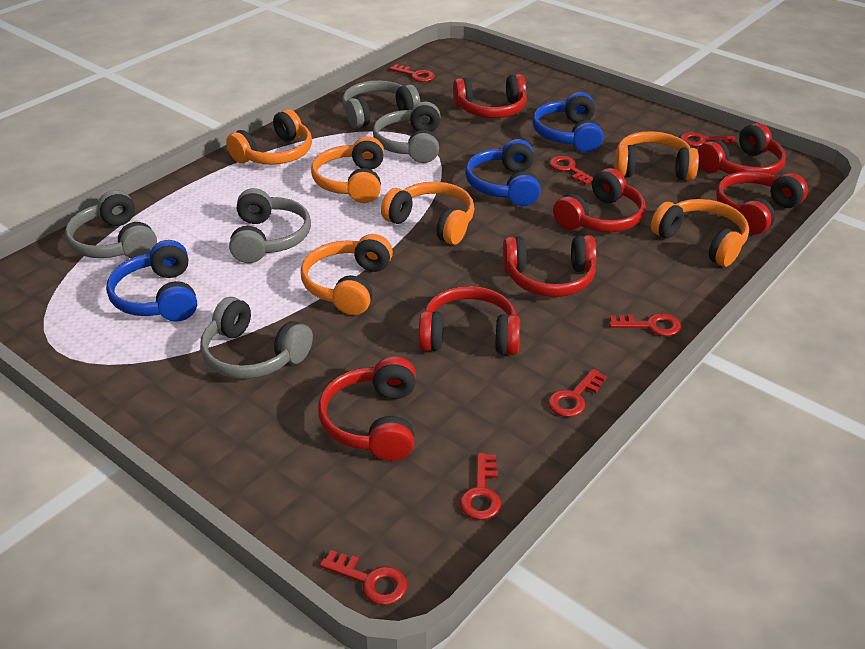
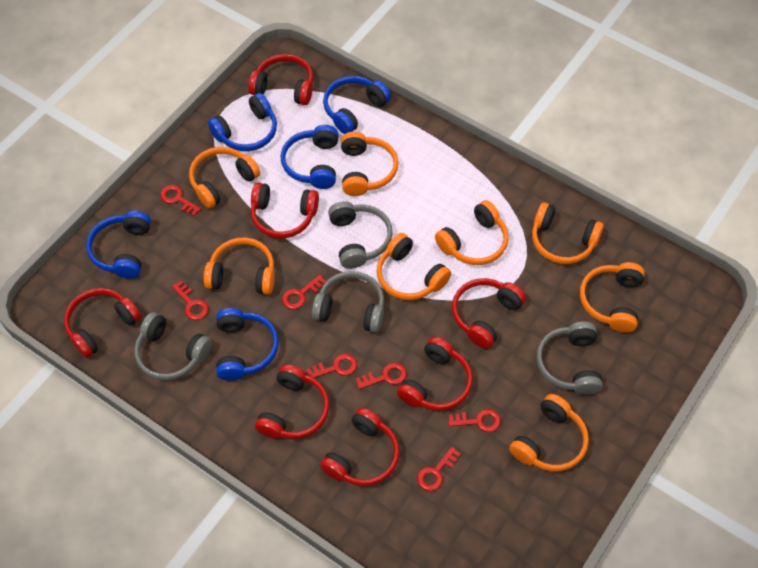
blue headphones: [106,240,197,322] [465,139,541,206] [532,92,603,152] = 3 -> [86,211,151,279] [208,93,277,151] [216,308,279,381] [281,125,339,189] [323,76,391,134] = 5
grey headphones: [65,190,157,258] [200,297,313,379] [229,188,311,263] [342,80,420,129] [373,101,440,163] = 5 -> [134,312,212,381] [312,271,384,333] [328,201,393,269] [536,321,603,395] = 4
orange headphones: [226,109,312,165] [301,234,393,315] [311,136,384,203] [381,182,475,245] [615,131,699,181] [651,199,749,267] = 6 -> [189,147,260,209] [204,238,275,295] [341,132,398,196] [377,233,451,300] [435,200,508,265] [509,394,589,472] [532,202,604,264] [580,262,645,333] = 8

